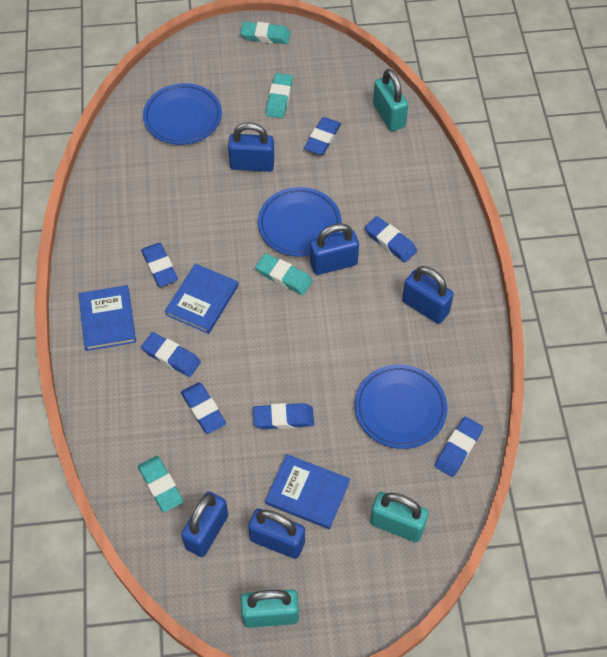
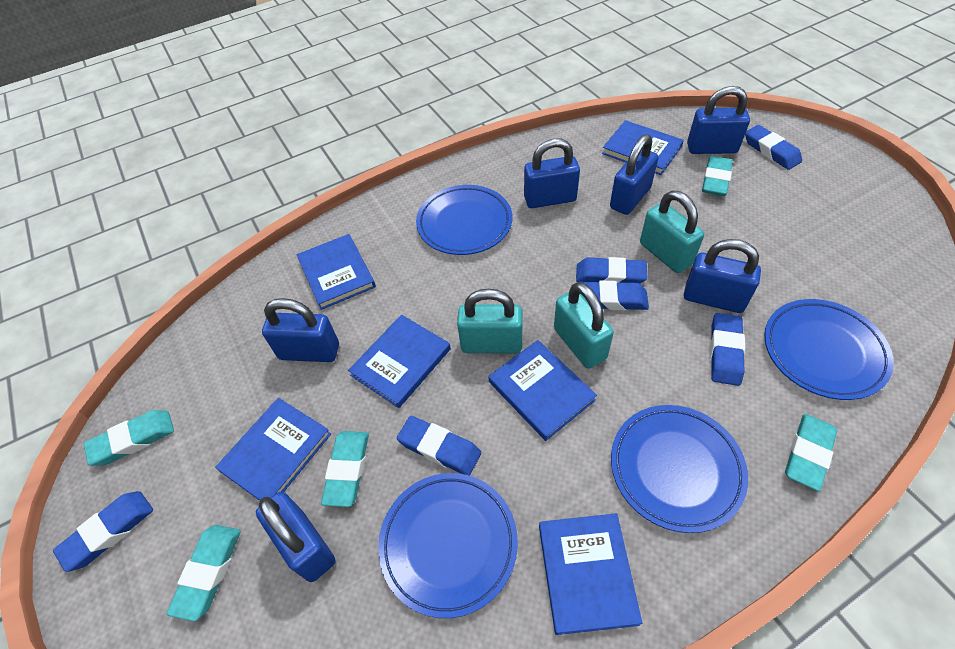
blue book: [79,285,136,351] [165,264,238,334] [265,454,350,529] = 3 -> [215,398,331,501] [296,234,376,310] [348,315,451,408] [488,340,597,441] [539,513,642,635] [602,120,684,175] = 6
blue eraser: [141,243,178,287] [141,332,201,377] [181,382,226,434] [253,403,314,429] [304,117,341,155] [365,216,417,262] [434,417,483,477] = 7 -> [53,491,153,572] [397,416,481,476] [576,257,647,284] [580,281,649,310] [710,313,745,386] [745,125,802,170] = 6
blue padlock: [181,491,228,557] [228,122,275,172] [248,508,305,559] [310,223,359,275] [402,266,454,324] = 5 -> [256,492,335,582] [262,298,339,362] [524,139,580,208] [610,134,659,215] [684,239,761,313] [687,86,750,154] = 6
blue plate: [143,83,222,145] [258,187,342,257] [355,365,448,449] = 3 -> [378,473,518,618] [416,185,512,255] [611,405,748,533] [764,299,894,400] = 4
turquoise eraser: [138,456,183,512] [240,22,290,44] [256,253,313,295] [266,73,293,118] = 4 -> [84,410,174,466] [167,525,241,621] [321,431,369,507] [702,156,733,196] [785,414,837,491] = 5

